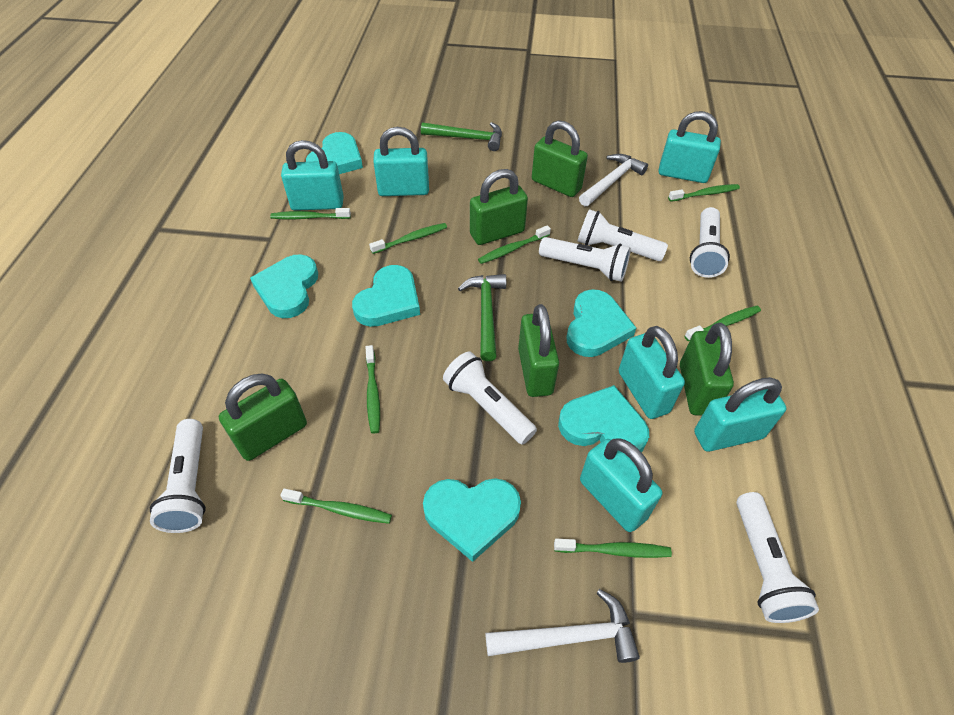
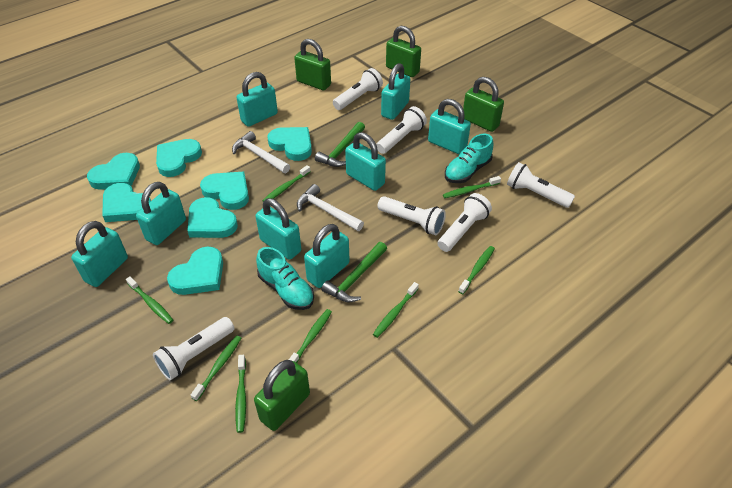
green padlock: [219,374,307,461] [470,169,528,245] [518,304,559,397] [532,120,588,197] [680,323,734,416] = 5 -> [254,360,310,431] [294,39,331,90] [386,26,421,77] [463,77,504,132] = 4
turquoise heart: [250,254,318,318] [306,132,363,174] [352,265,420,327] [423,478,521,562] [558,385,649,452] [567,289,636,357] = 6 -> [87,153,140,190] [102,183,151,222] [156,139,202,177] [167,247,223,295] [187,197,238,238] [200,172,249,210] [267,127,312,161] = 7
turquoise padlock: [281,140,344,211] [373,127,429,196] [580,439,662,532] [619,326,685,419] [659,111,721,183] [694,377,786,452] = 6 -> [71,221,128,287] [136,182,186,245] [236,72,278,127] [256,198,301,260] [304,224,350,288] [345,132,386,191] [381,63,410,120] [428,99,471,154] = 8
turquoise shoe: none = 0 -> [256,247,314,310] [445,134,493,183] = 2

